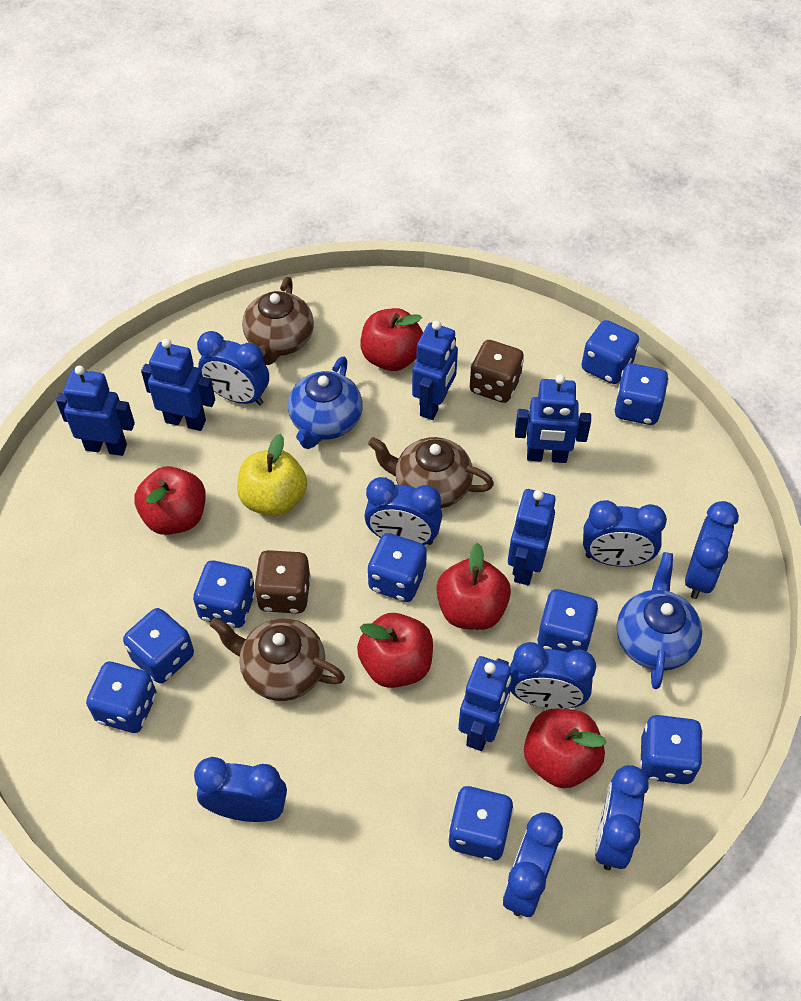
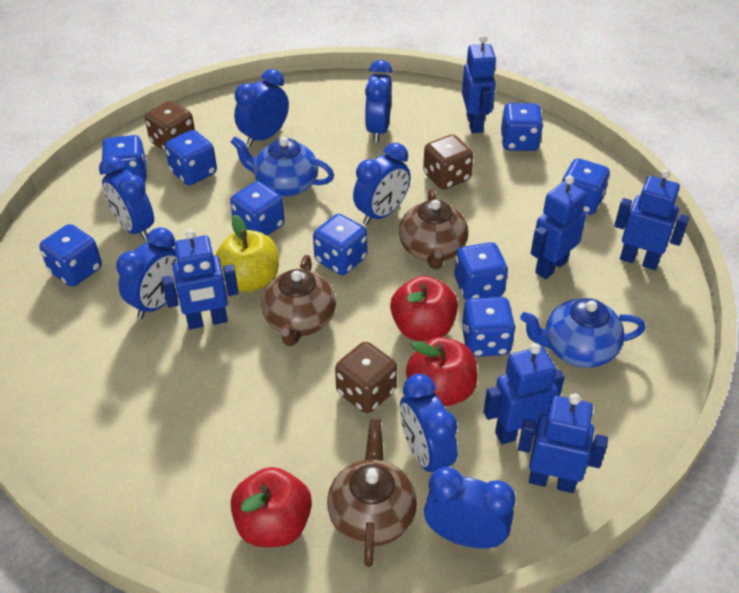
blue clock: [194,757,287,822] [197,331,269,405] [364,477,442,545] [503,813,563,917] [510,642,596,709] [583,500,667,567] [595,765,649,870] [685,501,739,599] = 8 -> [99,156,154,241] [116,227,177,319] [234,69,289,147] [353,143,411,225] [365,60,392,142] [400,374,458,472] [424,467,516,548] = 7
brown dice: [254,550,311,614] [470,340,524,403] = 2 -> [145,101,195,152] [335,342,397,413] [423,135,473,190] = 3
red apple: [134,466,206,535] [357,613,433,688] [360,308,423,371] [436,543,511,630] [524,708,606,788] = 5 -> [231,467,312,547] [390,276,458,341] [406,337,478,407] = 3

